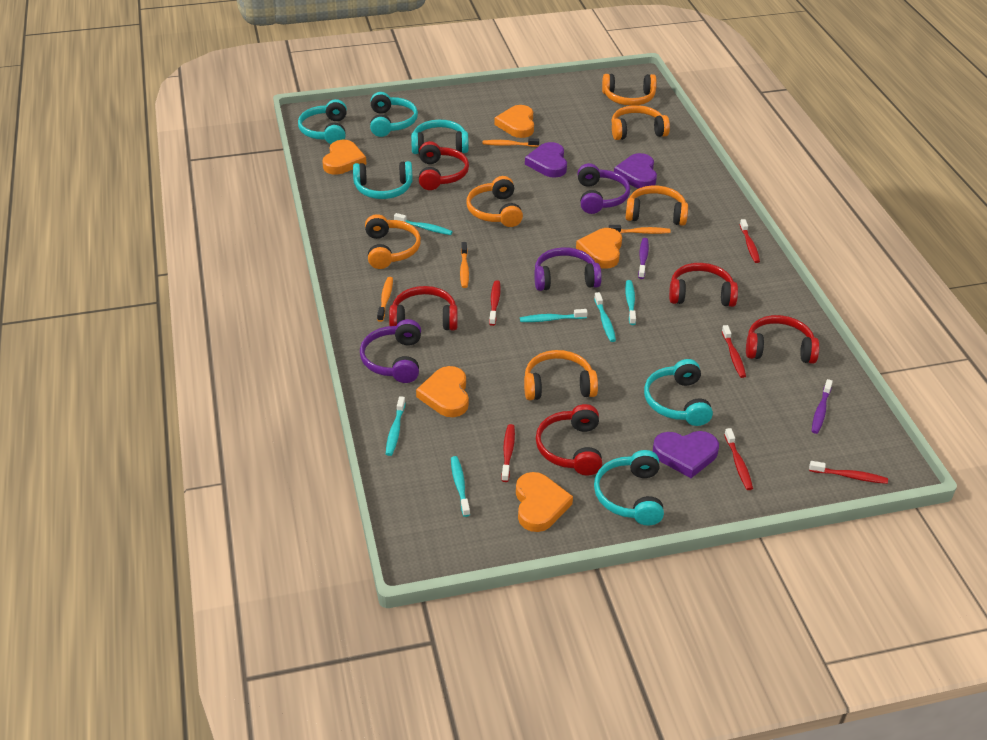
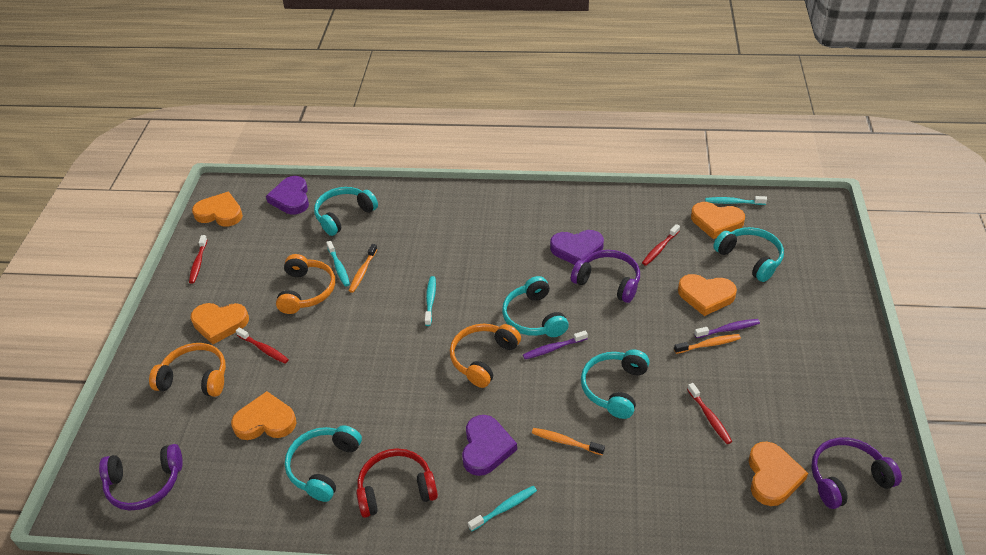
orange headphones: [365,214,421,269] [466,176,523,227] [524,350,598,400] [602,74,657,106] [611,105,670,140] [625,186,688,226] = 6 -> [149,343,226,397] [276,254,335,314] [450,324,521,388] = 3
orange heart: [322,140,366,175] [416,366,469,417] [495,105,534,138] [516,472,573,532] [576,228,622,268] = 5 -> [190,303,249,344] [192,192,243,227] [231,391,296,440] [678,274,737,316] [691,202,745,239] [749,442,808,506] = 6
orange toothbrush: [377,277,393,322] [460,242,469,288] [483,138,539,147] [609,225,671,234] = 4 -> [349,244,377,293] [532,428,605,455] [674,334,741,354] = 3
red headphones: [389,286,458,330] [419,141,469,190] [536,404,602,475] [669,263,738,307] [746,315,819,364] = 5 -> [356,448,438,518] = 1
red toothbrush: [489,280,501,326] [501,424,515,482] [722,325,746,378] [724,428,753,490] [740,219,760,263] [809,461,888,484] = 6 -> [189,235,207,284] [236,328,289,364] [642,224,680,266] [687,383,732,444] = 4
turquoise headphones: [298,99,347,144] [353,161,413,199] [370,92,418,137] [411,120,469,154] [594,450,664,526] [644,359,713,426] = 6 -> [285,425,362,502] [314,187,378,236] [502,276,569,337] [581,349,650,419] [713,227,784,282] = 5
turquoise toothbrush: [386,396,406,456] [394,213,453,235] [451,456,470,517] [520,309,588,322] [594,292,616,342] [625,280,636,325] = 6 -> [326,241,350,286] [425,276,436,326] [468,486,537,531] [705,196,767,205] = 4

